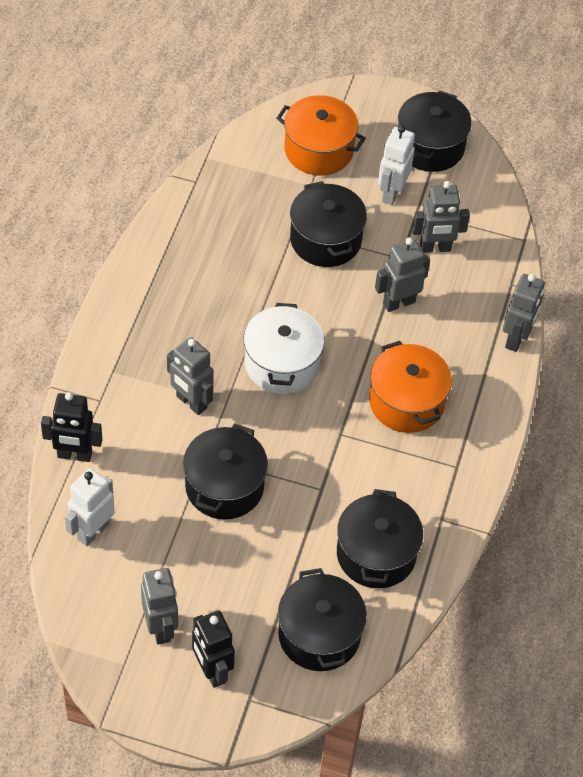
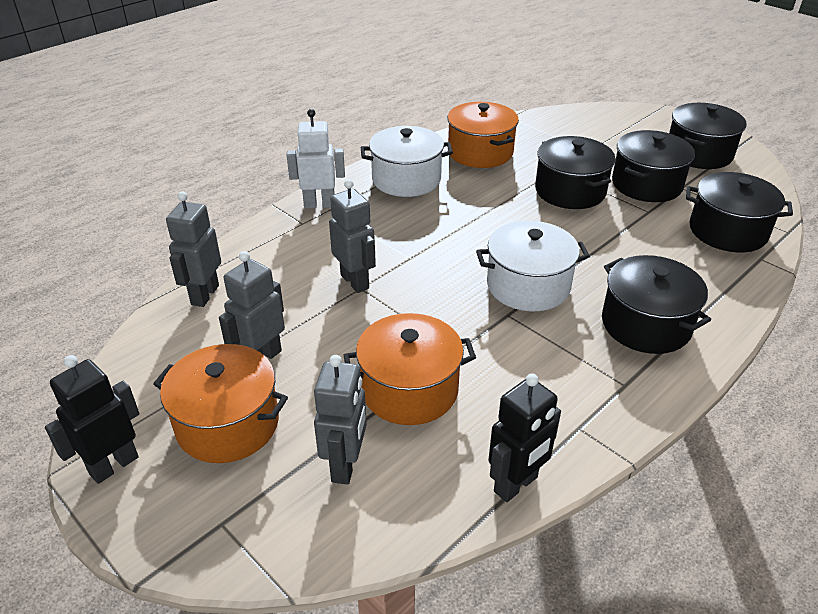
grey robot: [141,568,178,645] [167,337,214,415] [375,237,430,312] [412,181,470,253] [503,274,545,352] = 5 -> [166,192,221,307] [219,251,285,359] [314,355,367,485] [329,179,376,293] = 4
orange pot: [276,95,366,176] [369,341,452,433] = 2 -> [153,344,288,463] [343,313,476,425] [447,102,519,168] = 3
white pot: [244,303,324,394] = 1 -> [361,126,453,197] [476,221,590,311] = 2
white robot: [64,468,115,546] [378,125,415,205] = 2 -> [287,109,345,209] = 1

